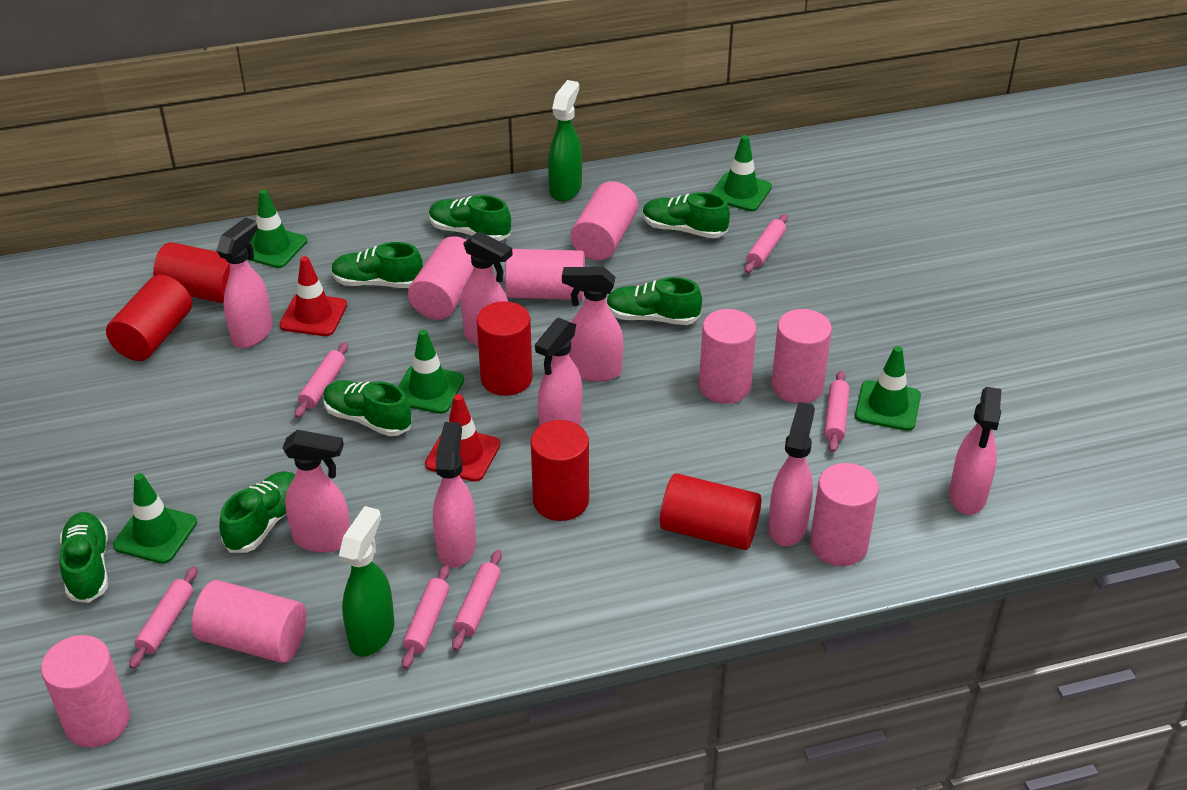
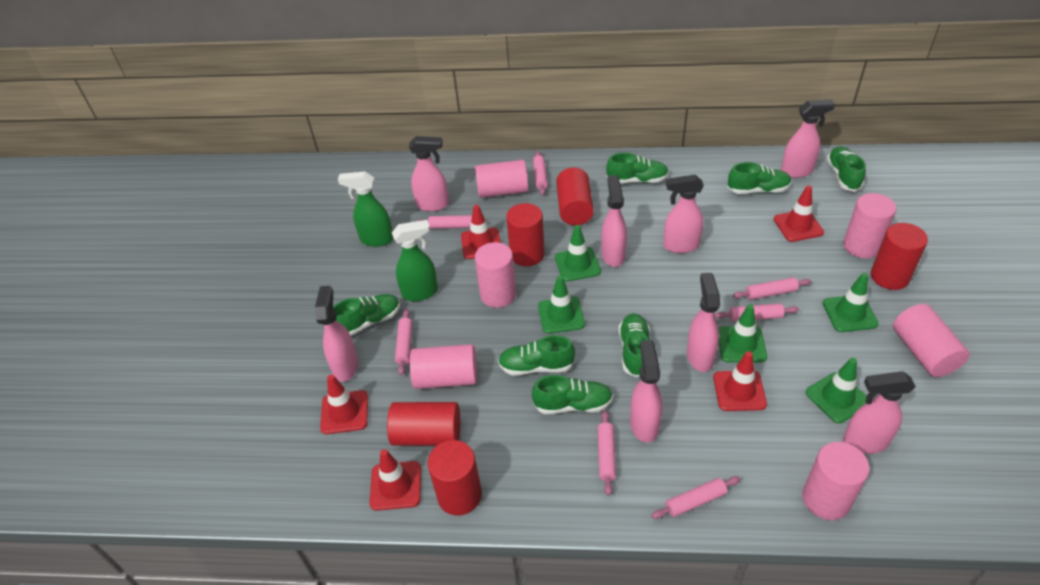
pink cylinder: [41,635,130,747] [192,580,307,663] [408,236,474,320] [505,249,585,300] [571,181,638,260] [699,309,756,404] [771,309,832,404] [810,463,879,566] = 8 -> [410,344,477,389] [475,160,528,198] [475,242,516,308] [802,442,870,520] [843,193,896,258] [893,304,970,377] = 6
pink rolling pin: [129,566,198,669] [295,342,348,418] [402,565,450,669] [452,550,502,651] [745,214,788,273] [824,371,849,452] = 6 -> [395,309,413,375] [415,215,487,229] [533,151,548,195] [598,411,616,496] [652,476,740,519] [715,303,799,322] [733,277,811,300] = 7
red traffic cone: [279,256,347,336] [425,394,500,482] = 2 -> [320,375,368,434] [370,449,421,511] [461,205,501,259] [713,351,767,411] [774,186,824,242] = 5

